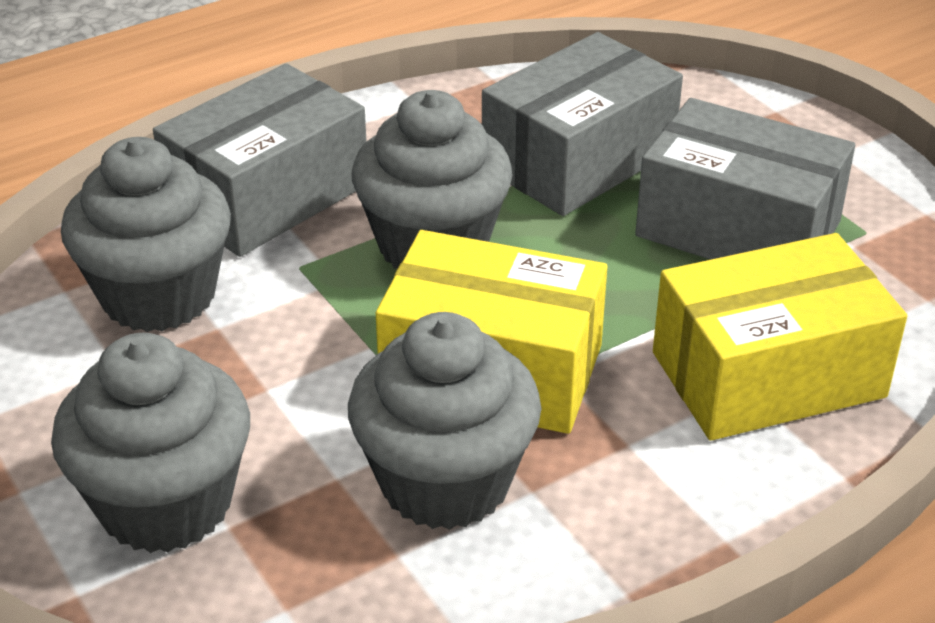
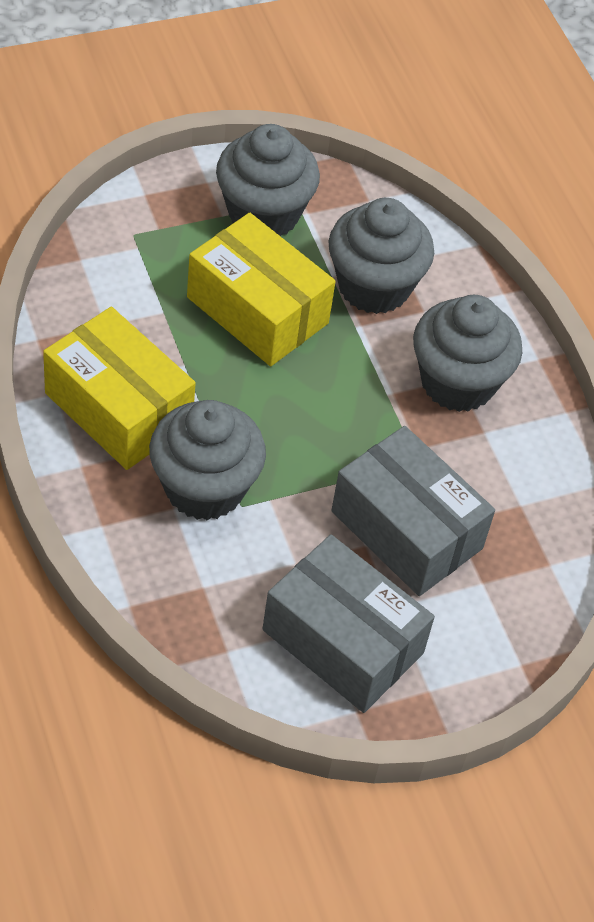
grey box: [153,63,367,257] [482,32,683,216] [635,98,855,259] = 3 -> [263,534,435,713] [331,426,495,596] = 2

